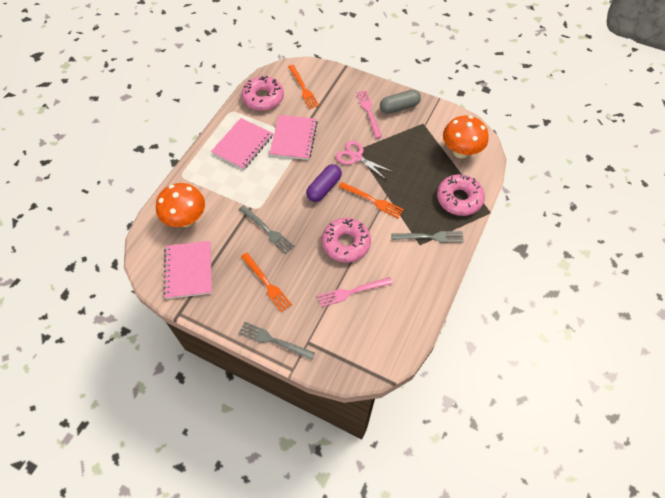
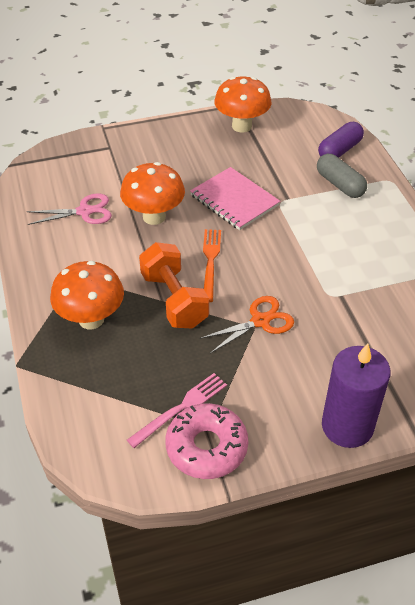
grey fork: [239,205,294,254] [239,322,315,360] [391,231,464,243] = 3 -> none = 0
orange dumbbell: none = 0 -> [139,242,209,329] = 1
orange fork: [241,253,292,313] [288,65,319,109] [339,182,404,218] = 3 -> [203,229,221,302] = 1
orange mushroom: [156,183,205,227] [443,116,488,158] = 2 -> [50,261,124,329] [120,162,185,225] [214,77,272,133] = 3
orange scissors: none = 0 -> [199,296,294,353] = 1
pink donut: [242,76,284,111] [322,218,371,262] [437,174,485,216] = 3 -> [165,403,248,479] = 1
pink fork: [317,277,393,307] [356,90,382,139] = 2 -> [127,373,227,448] = 1
pink notebook: [163,241,212,299] [211,118,273,170] [269,115,318,160] = 3 -> [190,167,281,230] = 1
purple candle: none = 0 -> [322,343,391,448] = 1

